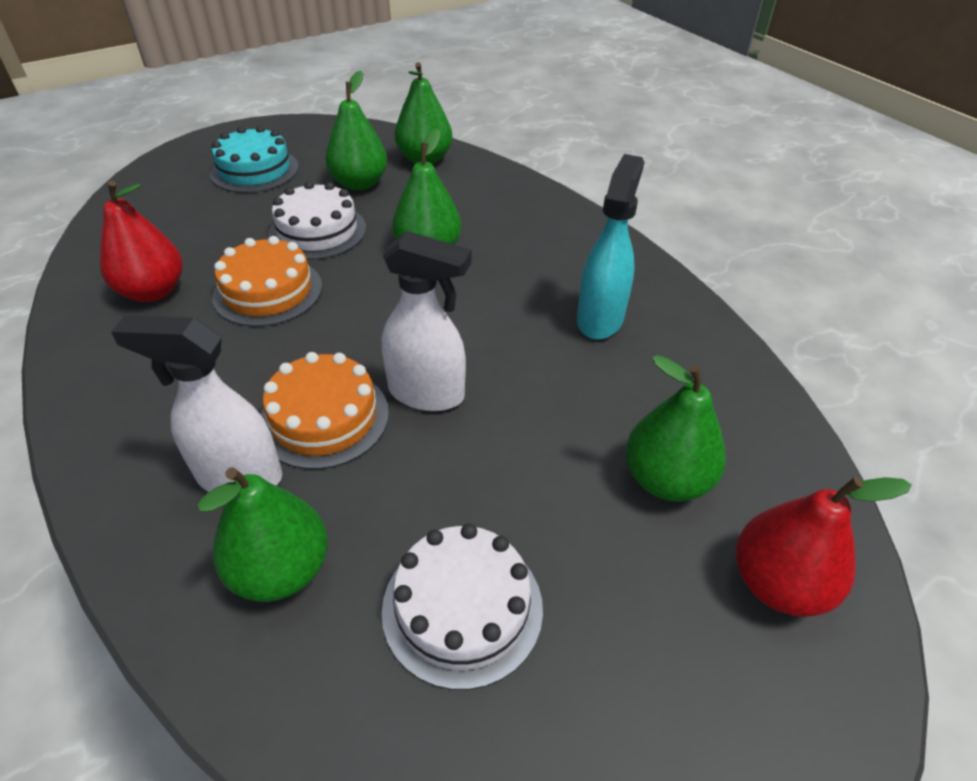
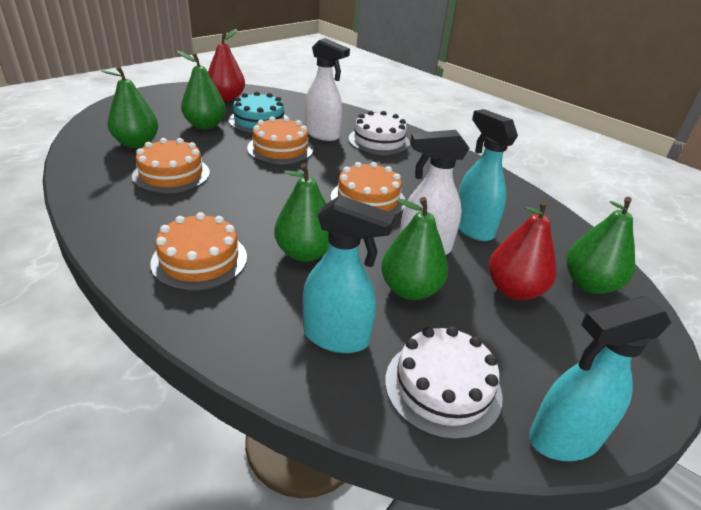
orange cake: [212,236,322,327] [260,352,389,469] = 2 -> [132,138,210,194] [150,212,247,291] [247,117,314,164] [331,162,405,216] = 4
turquoise spray bottle: [577,154,644,340] = 1 -> [303,195,396,353] [458,109,518,241] [529,296,672,461] = 3

